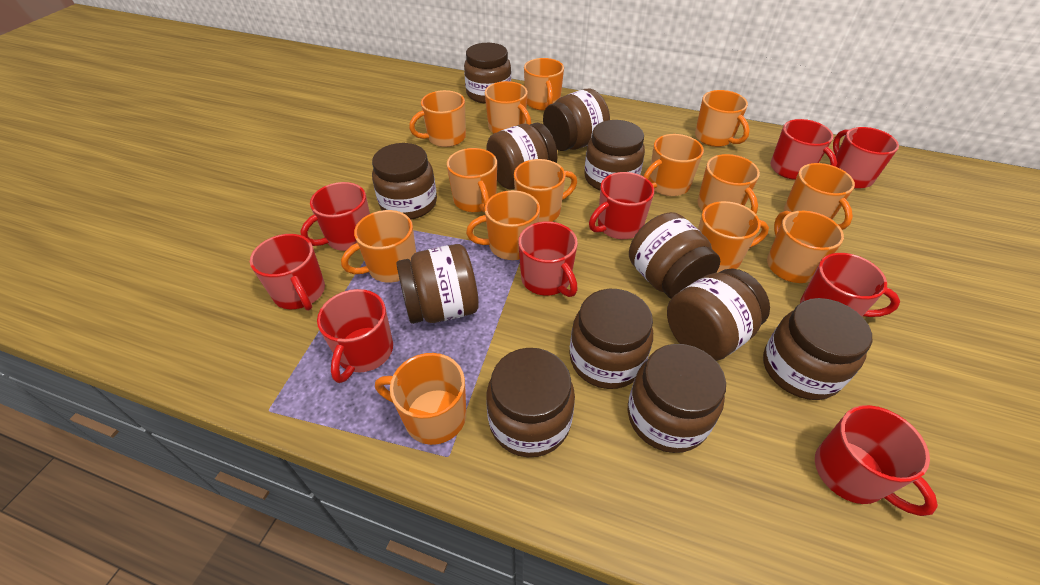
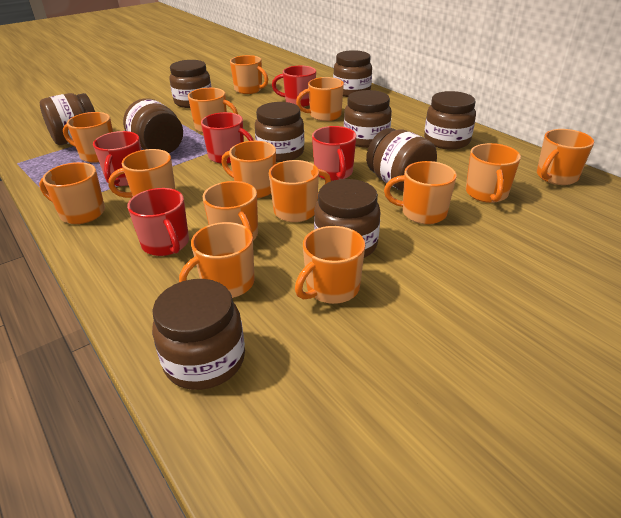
brown jar: [372,143,437,220] [396,244,479,324] [464,43,511,104] [486,123,558,190] [487,348,575,457] [543,89,610,151] [569,289,653,389] [584,120,645,191] [628,344,726,453] [629,212,720,299] [667,269,770,361] [763,298,872,400] = 12 -> [40,93,95,145] [123,98,183,153] [152,279,245,390] [169,60,212,108] [255,102,304,162] [314,179,381,258] [333,50,372,97] [344,90,392,148] [366,128,437,192] [424,91,476,149] = 10
red mug: [250,234,325,311] [300,182,370,251] [317,289,393,383] [518,221,578,297] [589,172,654,239] [770,119,837,180] [800,253,900,317] [815,405,938,516] [833,127,899,189] = 9 -> [93,131,141,186] [127,188,189,256] [201,112,254,164] [272,66,316,107] [312,126,357,181] = 5

